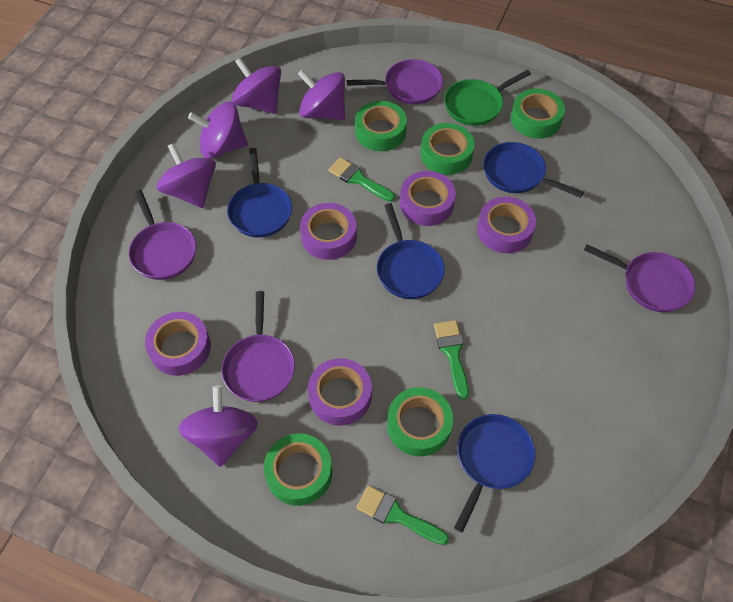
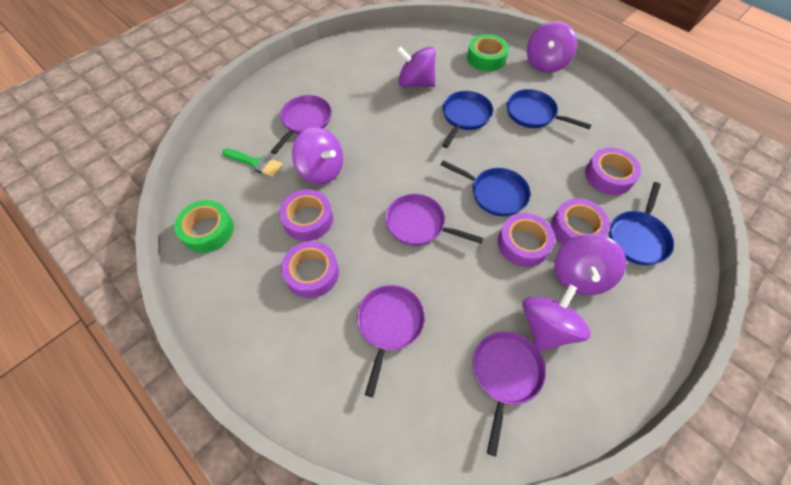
green brush: [328,157,395,202] [356,485,449,545] [434,320,469,400] = 3 -> [222,148,282,177] = 1
green pan: [444,70,531,126] = 1 -> none = 0
green tape: [264,433,332,506] [355,101,407,151] [387,387,453,456] [421,123,475,175] [511,89,565,139] = 5 -> [174,200,234,253] [467,34,509,71] = 2

